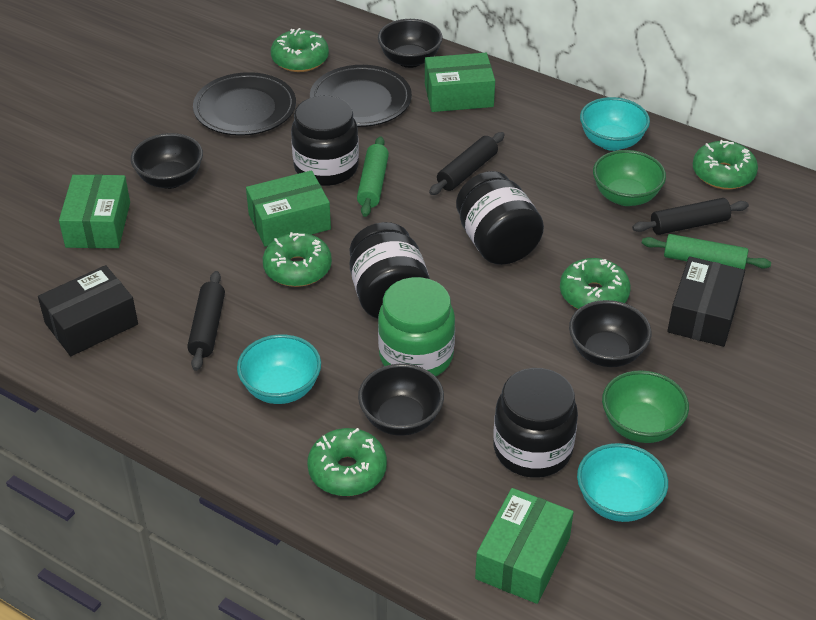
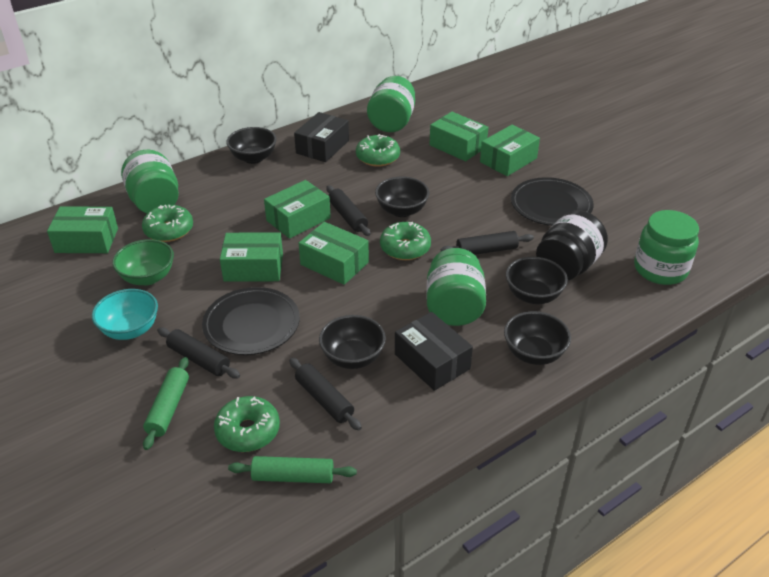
black bowl: [131,133,203,189] [358,364,444,436] [378,19,443,68] [569,300,652,367] = 4 -> [226,127,277,164] [319,315,386,369] [375,176,429,217] [504,311,571,365] [506,257,568,304] = 5
black jar: [291,96,359,186] [349,222,430,319] [456,171,544,265] [493,368,578,478] = 4 -> [536,210,608,280] = 1
black rolling pin: [187,271,225,371] [429,132,505,195] [632,198,749,235] = 3 -> [157,328,240,378] [289,358,362,430] [326,185,371,236] [441,231,534,255] = 4
green bowl: [593,150,666,206] [602,370,689,443] = 2 -> [112,239,174,285] = 1
green box: [59,174,130,248] [246,170,331,247] [425,53,495,112] [475,488,574,604] = 4 -> [47,206,118,253] [220,232,283,282] [264,180,331,239] [299,222,369,285] [429,112,488,161] [480,125,540,176] = 6
green donut: [263,232,332,287] [271,28,329,72] [307,428,387,496] [560,258,631,309] [693,140,758,189] = 5 -> [142,205,193,242] [214,396,280,452] [356,134,400,167] [380,222,431,260] = 4
green jar: [378,277,455,377] = 1 -> [121,150,179,214] [367,76,415,132] [426,248,486,326] [634,210,699,285] = 4
turquoise bowl: [237,334,321,404] [577,443,668,522] [580,97,650,151] = 3 -> [92,289,158,340] = 1

